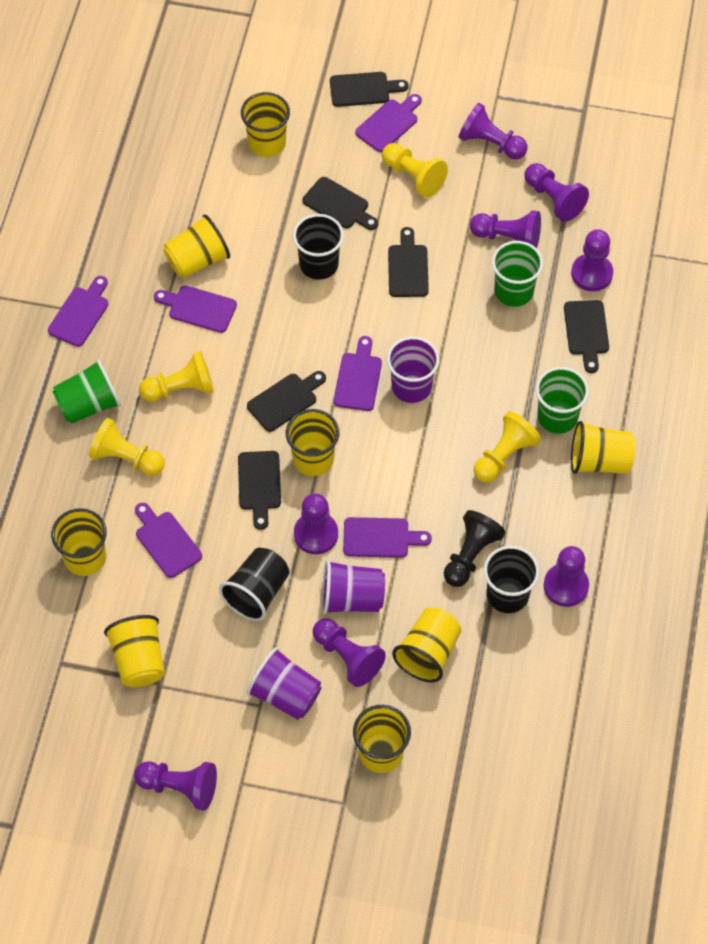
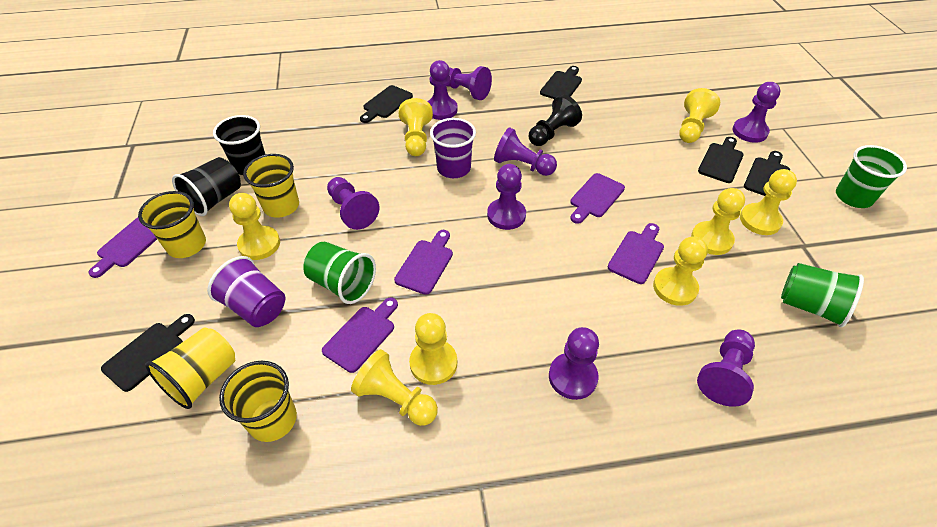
black cup: [219,548,290,621] [293,214,344,280] [484,545,539,613] = 3 -> [172,157,241,216] [213,115,266,175] = 2
black cutting board: [238,451,281,530] [247,371,326,432] [302,177,378,230] [330,72,409,107] [388,227,429,297] [564,300,609,373] = 6 -> [101,314,195,392] [360,85,413,123] [540,66,582,99] [698,137,744,183] [744,151,790,196] = 5
purple cup: [246,647,322,720] [322,560,385,615] [387,336,440,403] = 3 -> [207,256,285,327] [430,118,476,178] = 2
purple cutting board: [48,276,108,347] [135,503,202,578] [154,286,237,333] [334,336,382,411] [343,517,432,558] [355,94,422,152] = 6 -> [88,217,157,278] [322,298,398,373] [394,230,453,295] [570,173,625,224] [608,223,664,284] = 5
yellow cup: [51,508,107,576] [104,615,165,687] [163,214,230,278] [241,92,290,157] [286,409,339,476] [353,705,411,773] [392,608,461,682] [571,421,636,474] = 8 -> [138,191,206,258] [145,327,235,409] [219,361,297,442] [243,154,299,218] = 4
yellow pawn: [88,418,165,476] [139,351,214,402] [382,143,448,198] [474,411,541,483] = 4 -> [229,193,280,260] [351,349,438,426] [399,98,433,156] [409,313,457,385] [653,236,708,306] [679,88,720,143] [691,188,745,255] [740,169,797,235] = 8

